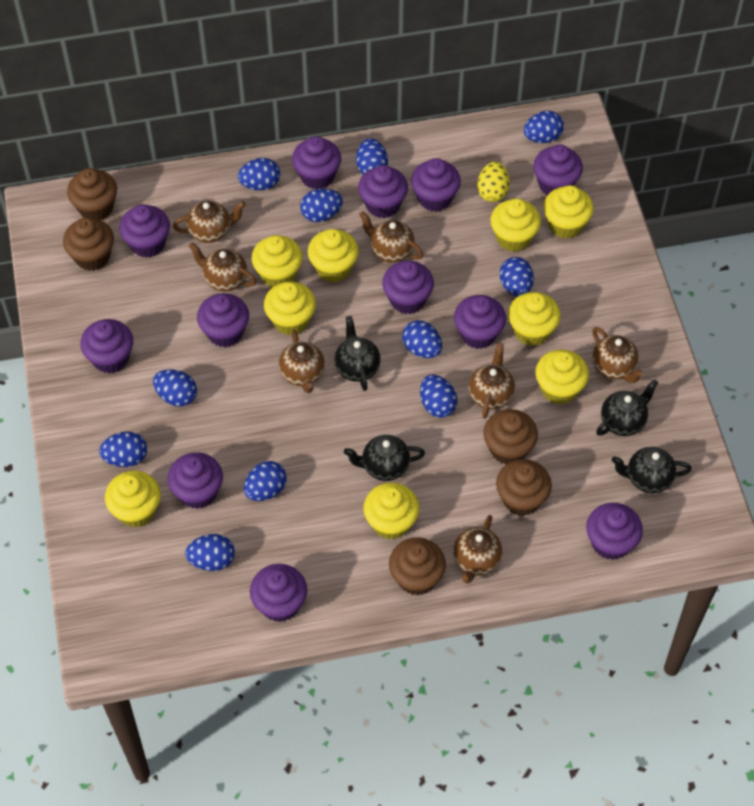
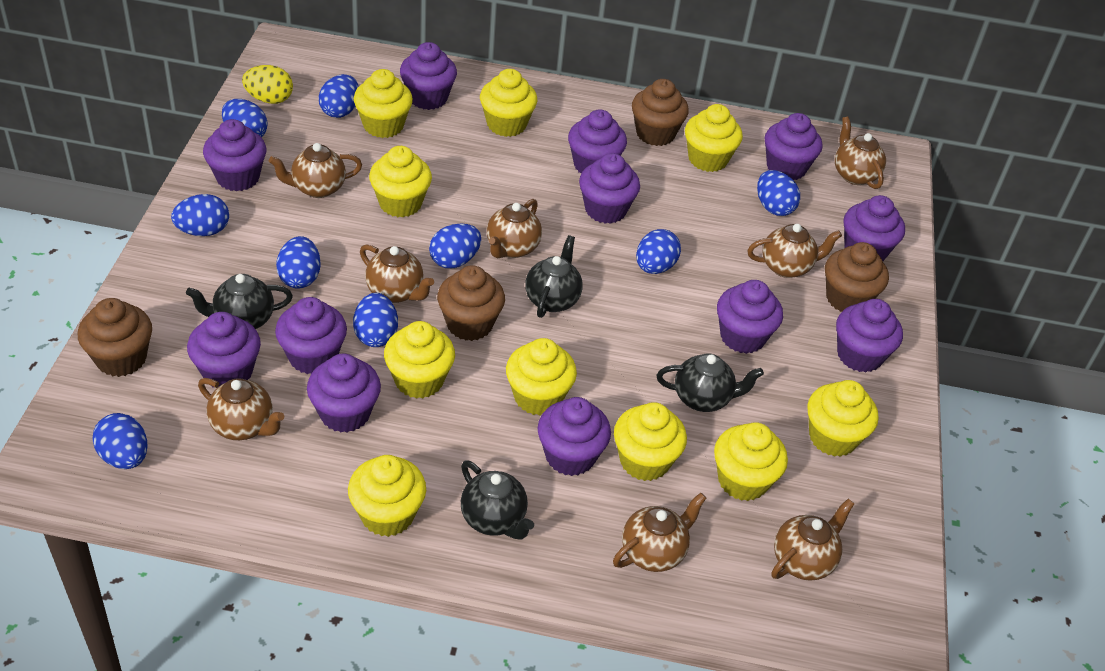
blue egg: [99,432,147,467] [153,369,197,407] [185,534,235,571] [238,158,280,191] [244,461,287,501] [300,188,343,222] [356,138,388,175] [402,320,442,358] [420,375,457,418] [500,257,534,297] [524,111,564,143] = 11 -> [92,413,148,469] [171,194,229,236] [222,99,267,138] [276,236,321,289] [319,74,359,118] [353,293,398,347] [429,223,481,268] [636,229,681,274] [757,170,800,216] = 9
brown cupcake: [63,218,114,271] [67,168,117,220] [389,538,446,596] [483,409,538,465] [496,459,552,516] = 5 -> [78,298,152,377] [437,265,505,341] [632,79,689,146] [825,242,889,312] = 4
brown teapot: [173,201,246,243] [189,242,257,292] [279,330,325,393] [359,211,423,263] [453,515,502,584] [468,343,515,419] [592,327,644,383] = 7 -> [198,378,284,440] [269,143,362,198] [360,244,434,303] [487,199,542,258] [613,493,706,572] [747,224,842,278] [771,499,854,581] [835,117,886,189] = 8
yellow cupcake: [105,471,161,527] [251,235,303,288] [264,281,316,335] [307,229,359,282] [363,483,420,539] [490,198,541,252] [508,292,561,346] [535,349,589,405] [543,185,594,239] = 9 -> [348,455,426,537] [354,69,413,138] [369,146,432,217] [384,321,455,399] [480,69,537,137] [506,338,577,416] [614,402,687,481] [685,104,743,172] [714,422,788,501] [807,380,878,457] = 10

